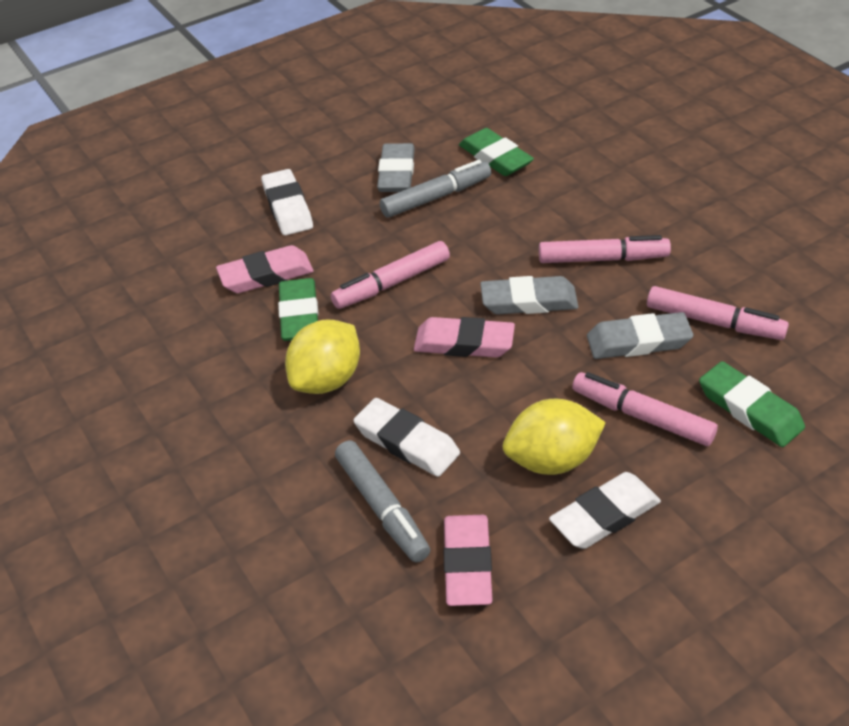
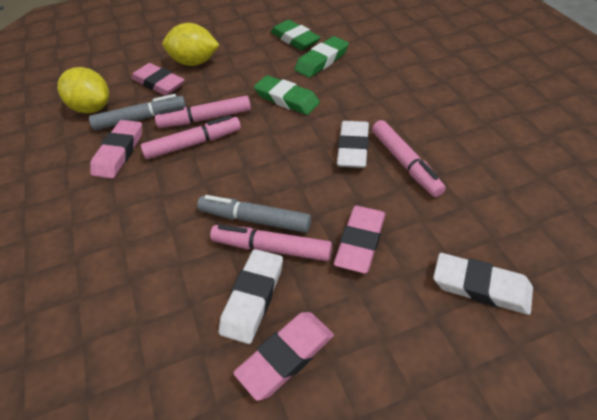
grey eraser: [377,143,415,192] [480,276,579,315] [587,312,693,359] = 3 -> none = 0
pink eraser: [216,245,314,293] [414,317,515,358] [444,515,493,606] = 3 -> [90,120,142,179] [131,63,185,96] [233,312,334,401] [334,206,386,274] = 4

